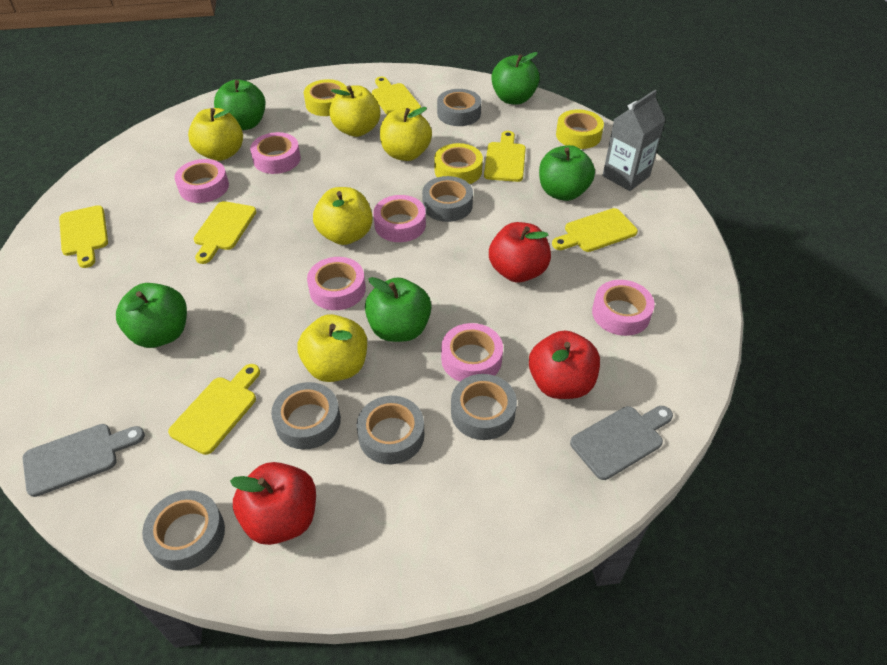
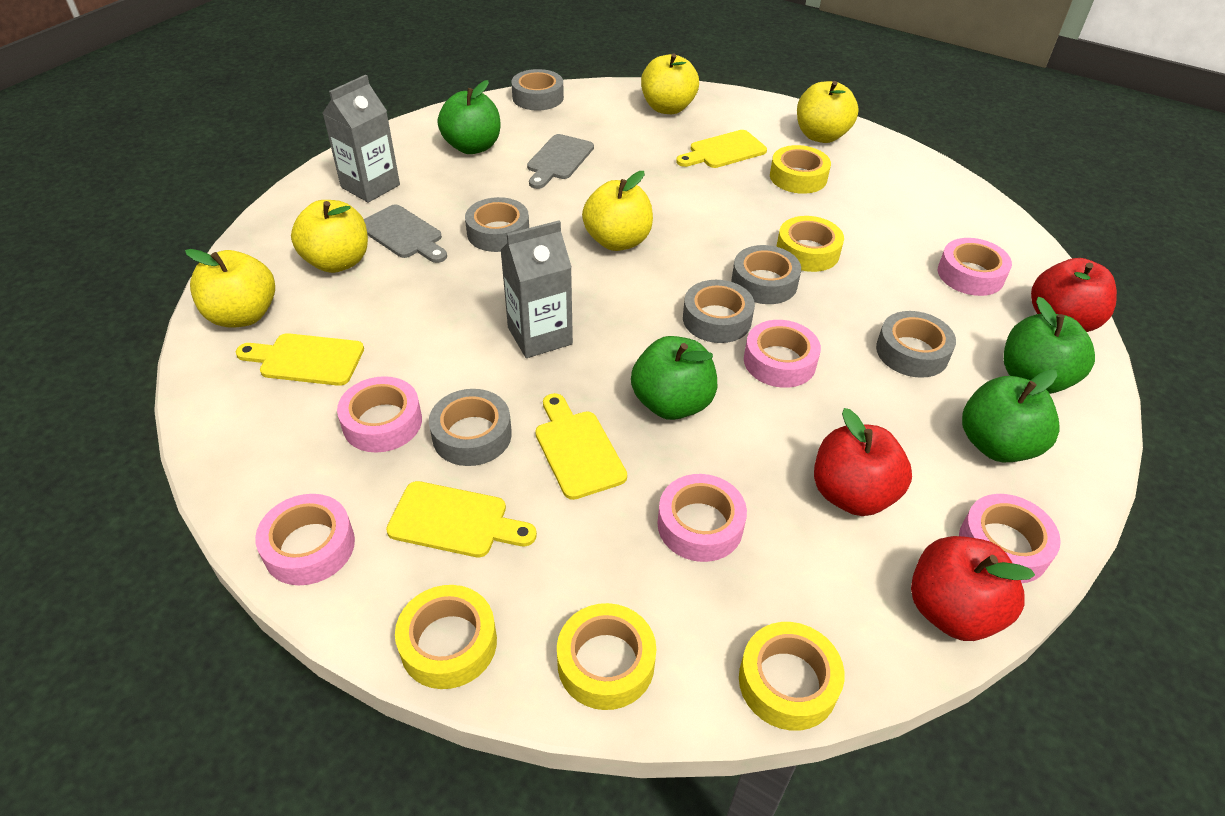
green apple: [116,283,187,348] [214,79,266,130] [365,277,432,342] [491,52,540,104] [539,145,595,201] = 5 -> [438,80,501,154] [631,336,717,420] [962,370,1060,462] [1004,297,1095,394] = 4
grey carton: [603,90,666,191] = 1 -> [323,75,400,203] [500,220,573,358] = 2
yellow cutting board: [59,205,108,268] [168,364,260,455] [194,201,256,264] [372,76,421,115] [484,131,526,182] [552,208,638,252] = 6 -> [236,333,364,386] [386,481,537,557] [535,393,627,500] [676,130,767,168] = 4
yellow tape: [304,79,346,116] [434,143,483,184] [556,109,604,149] = 3 -> [395,585,497,689] [557,603,656,710] [739,622,845,731] [770,145,831,194] [776,216,844,272] = 5

